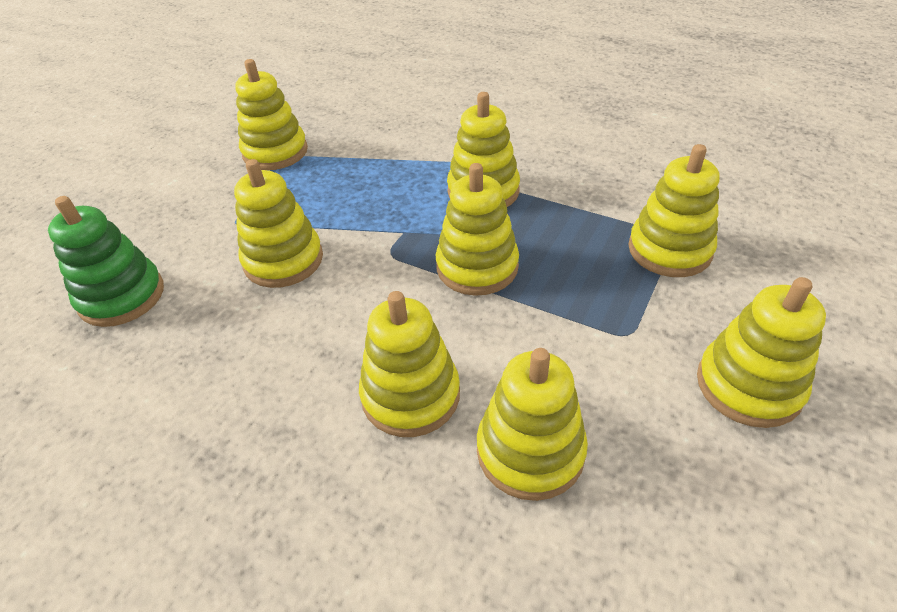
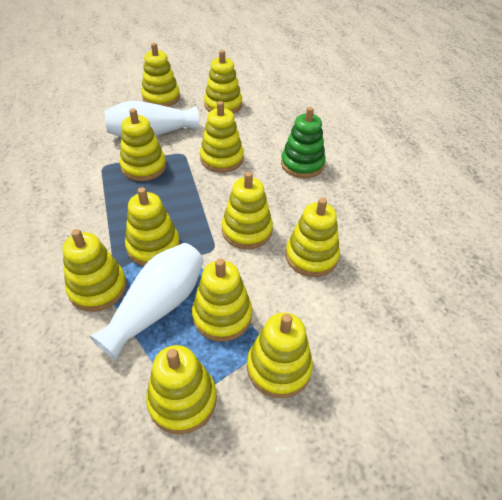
white vase: none = 0 -> [90,243,204,360] [104,101,199,137] = 2
yellow stacking toy: [234,159,323,288] [235,59,308,170] [359,291,460,437] [435,163,519,296] [447,92,520,207] [477,348,588,501] [628,144,720,277] [697,277,826,428] = 8 -> [63,229,127,312] [120,108,166,181] [125,187,180,266] [141,43,180,107] [146,345,217,434] [192,259,252,342] [200,101,244,173] [204,50,242,114] [222,172,273,249] [247,312,313,398] [285,198,340,277] = 11

